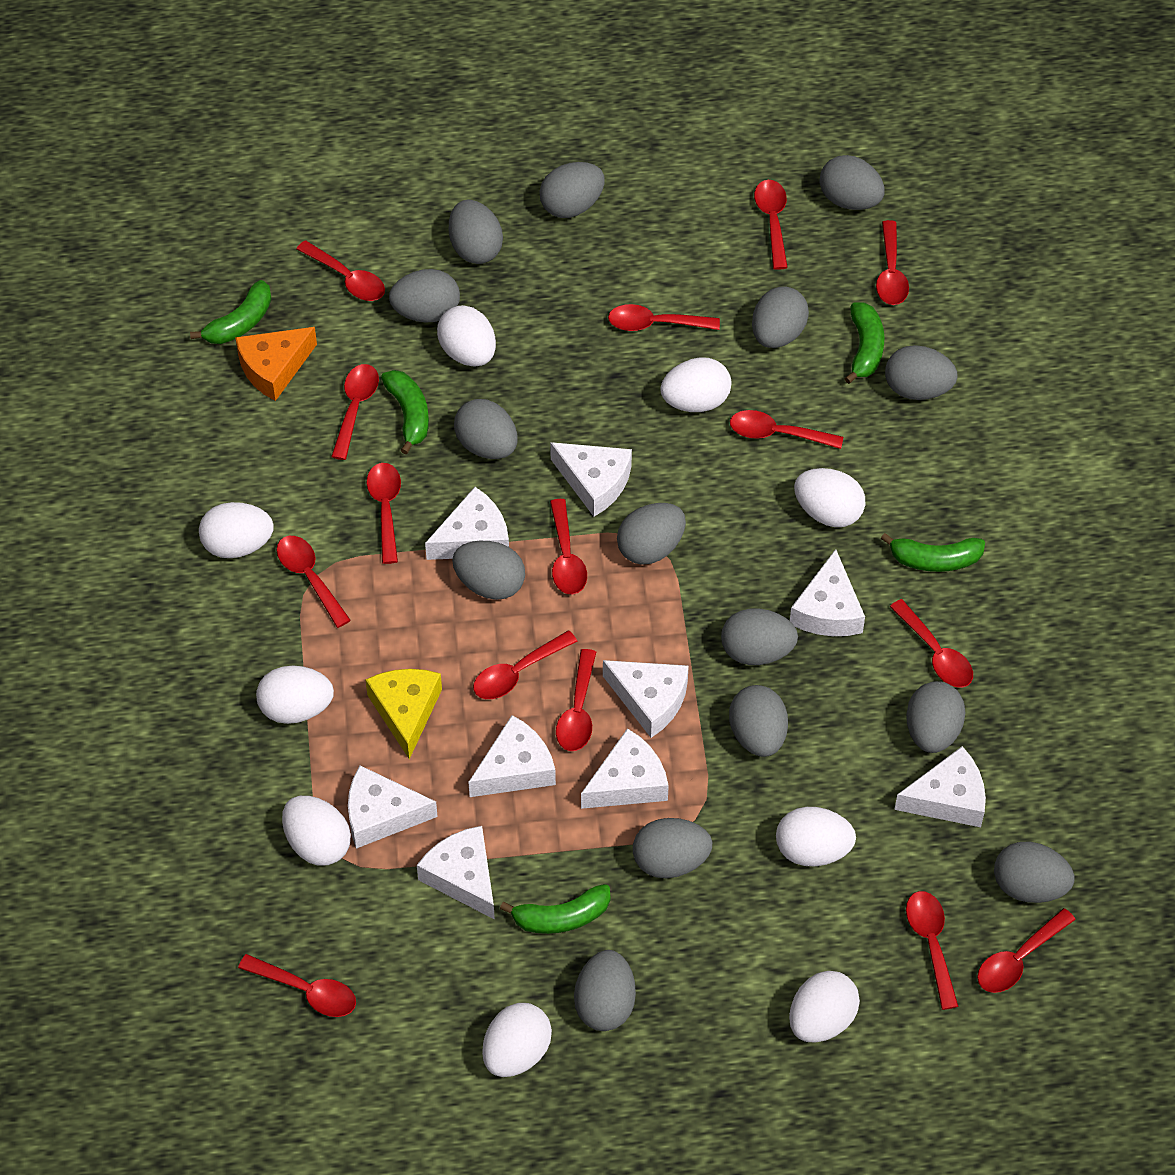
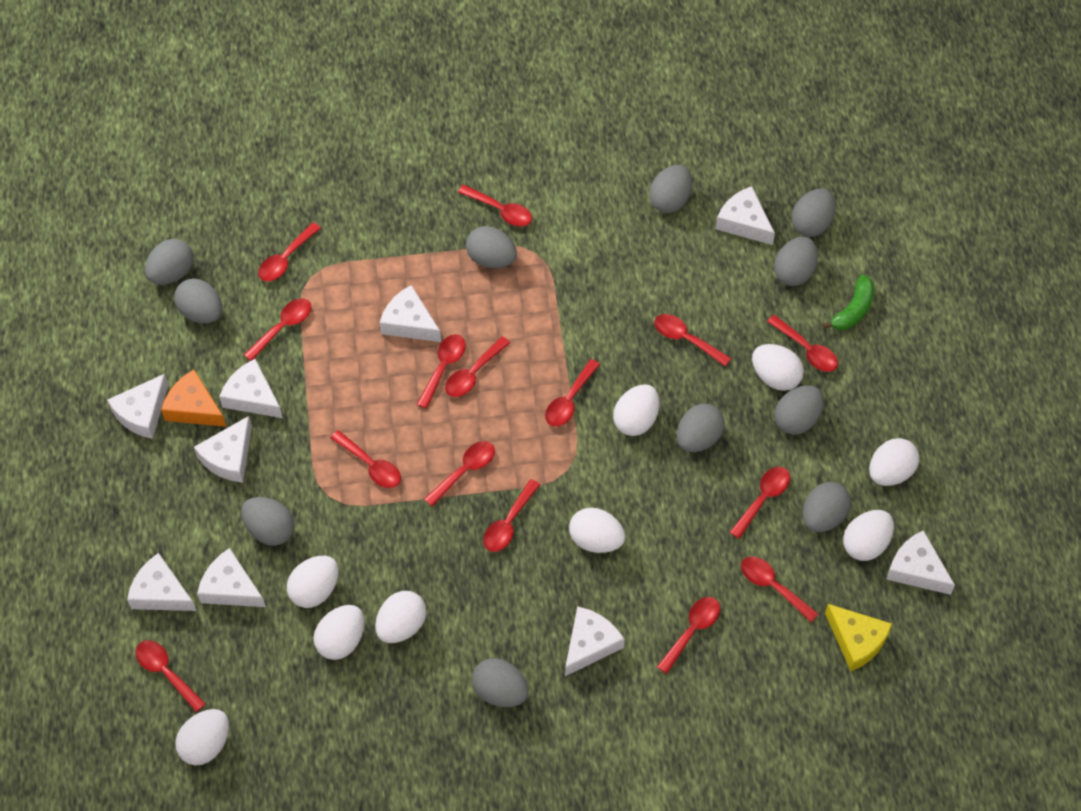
green banana: [190,280,272,344] [381,370,429,454] [500,884,610,934] [844,302,885,384] [881,533,985,572] = 5 -> [822,275,874,330] = 1
grey egg: [389,269,460,323] [449,200,503,264] [452,541,525,600] [454,399,518,459] [540,162,605,218] [574,950,636,1031] [617,503,686,565] [633,818,712,878] [721,608,798,665] [729,685,788,757] [752,286,809,348] [820,155,885,210] [885,345,958,400] [906,681,966,753] [994,842,1074,903] = 15 -> [145,239,193,285] [174,278,222,323] [241,497,295,546] [466,226,517,268] [472,658,529,707] [649,165,692,213] [677,404,725,452] [774,236,818,286] [775,385,824,435] [792,189,835,237] [803,482,851,532] = 11

